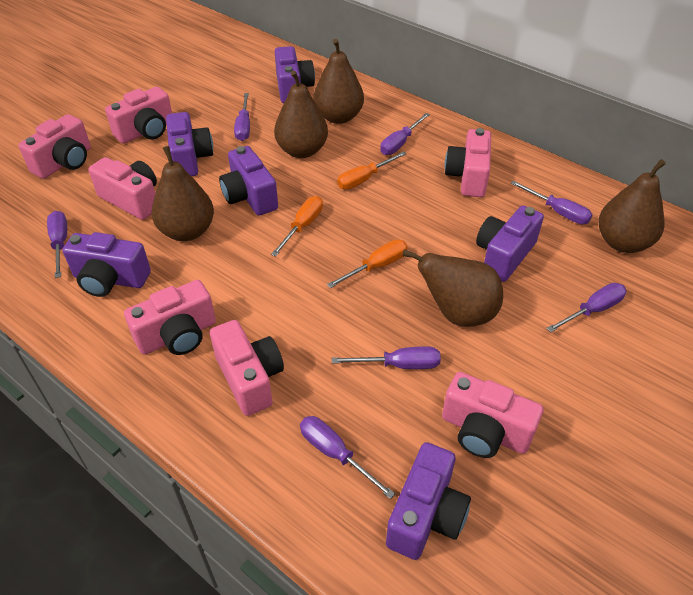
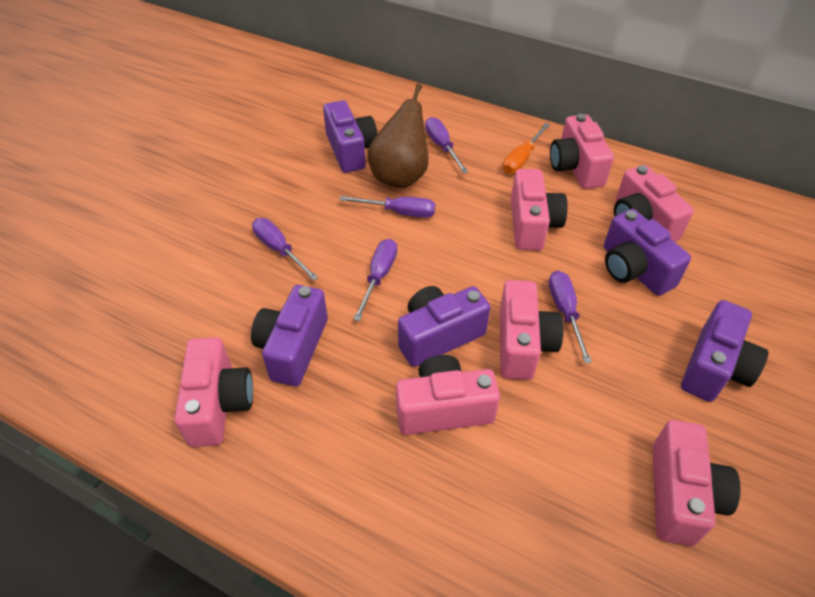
brown pear: [152,146,214,241] [274,71,328,158] [314,39,364,124] [402,249,503,327] [599,159,666,253] = 5 -> [368,84,429,188] = 1
orange screwdriver: [271,196,323,257] [327,239,408,288] [337,151,406,190] = 3 -> [503,123,550,174] = 1
purple camera: [63,232,151,297] [166,112,213,176] [219,146,278,216] [275,46,315,103] [386,442,471,560] [476,205,544,282] = 6 -> [251,285,328,386] [323,100,378,173] [398,286,490,367] [604,209,691,296] [681,300,768,402] = 5
purple screwdriver: [47,211,67,278] [234,93,250,141] [300,416,395,499] [332,346,441,369] [380,113,430,155] [510,181,592,224] [546,283,627,333] = 7 -> [252,218,318,280] [340,196,435,218] [353,239,397,321] [425,117,469,174] [549,271,592,363] = 5

